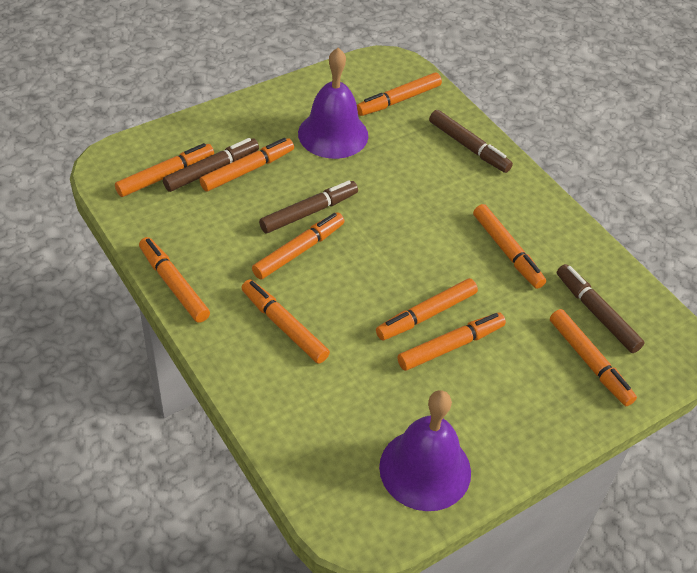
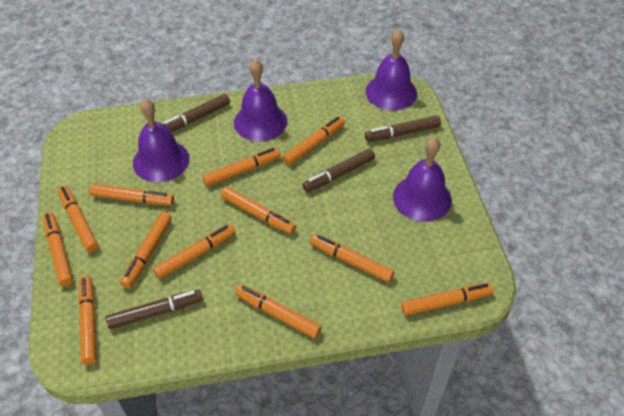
orange marker: [115,143,214,197] [139,237,210,323] [199,138,294,191] [242,279,330,364] [252,212,345,280] [357,72,442,116] [376,278,478,340] [397,312,506,371] [473,204,546,289] [550,309,637,406] = 10 -> [43,212,73,286] [58,186,98,252] [78,276,97,365] [89,184,174,205] [120,212,172,288] [153,224,235,279] [202,148,281,187] [221,187,296,234] [235,285,322,338] [282,116,345,165] [310,234,395,282] [401,283,494,316] = 12
purple bell: [298,48,368,159] [379,390,471,511] = 2 -> [133,99,189,182] [234,59,287,141] [365,29,417,110] [393,137,452,222] = 4

